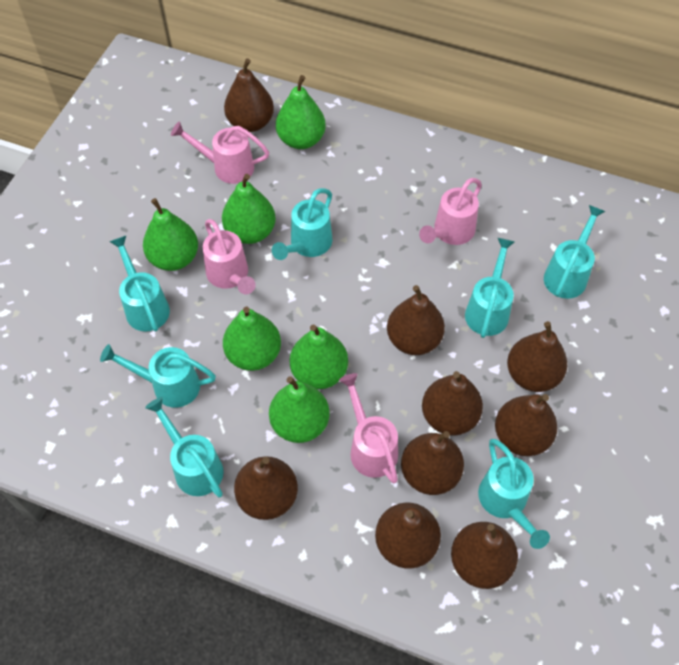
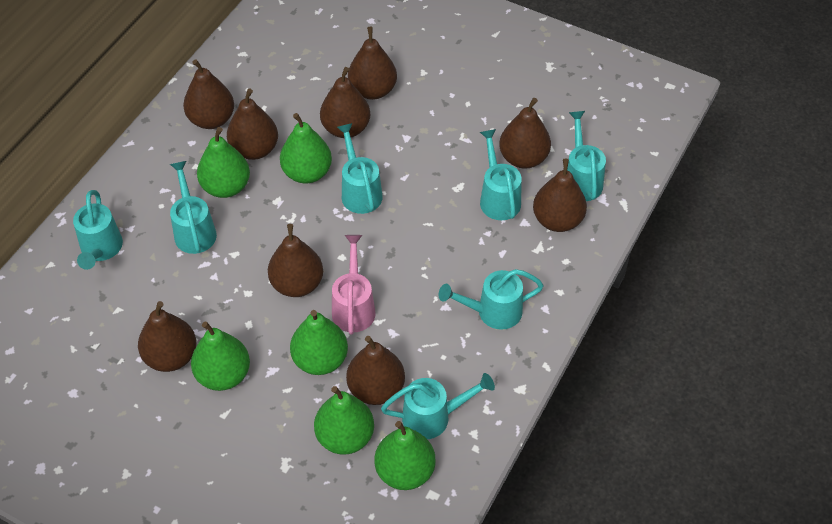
pink watering can: [171,121,269,184] [203,219,256,294] [339,373,398,483] [419,178,482,245] = 4 -> [332,235,376,335] = 1

